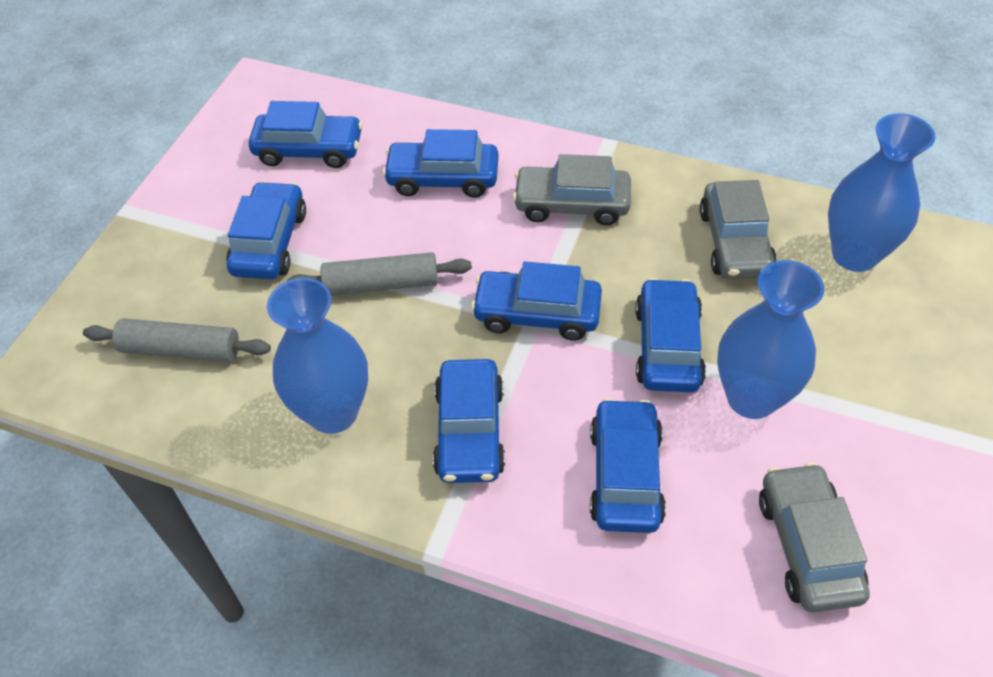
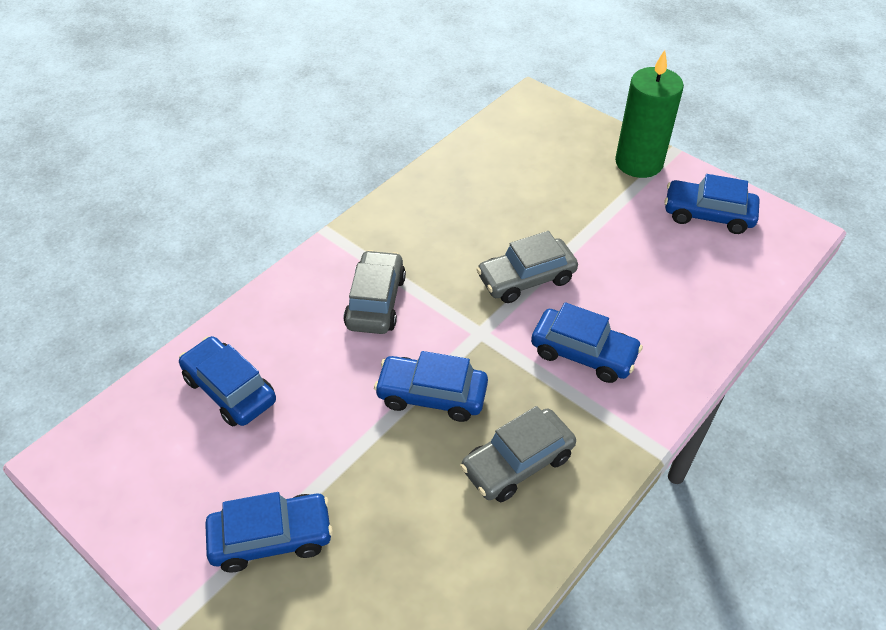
blue car: [226,181,306,279] [249,101,363,168] [382,129,499,198] [433,359,505,483] [471,261,602,341] [590,398,666,533] [635,278,706,393] = 7 -> [179,336,276,427] [205,492,333,573] [374,351,488,422] [531,302,643,383] [664,174,760,234] = 5
blue vase: [267,278,368,434] [717,260,824,419] [828,113,935,272] = 3 -> none = 0
green candle: none = 0 -> [615,50,684,178] = 1
grey rolling pin: [83,319,271,362] [287,252,472,295] = 2 -> none = 0

